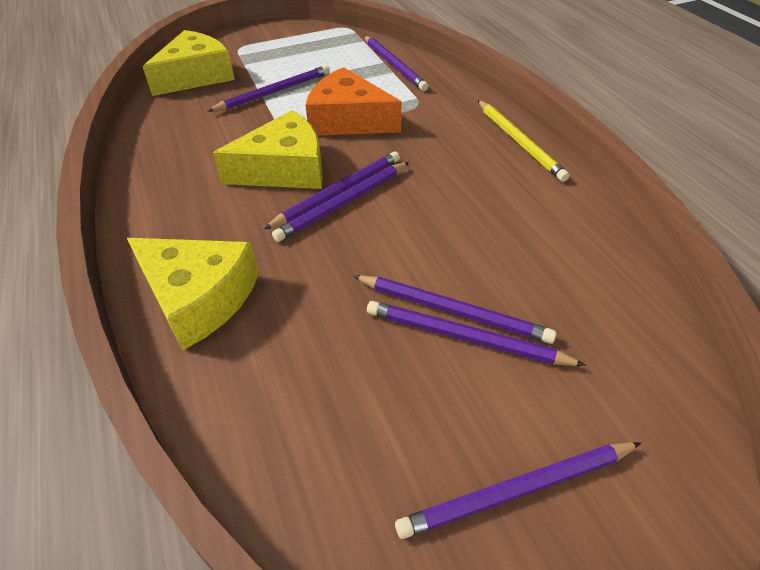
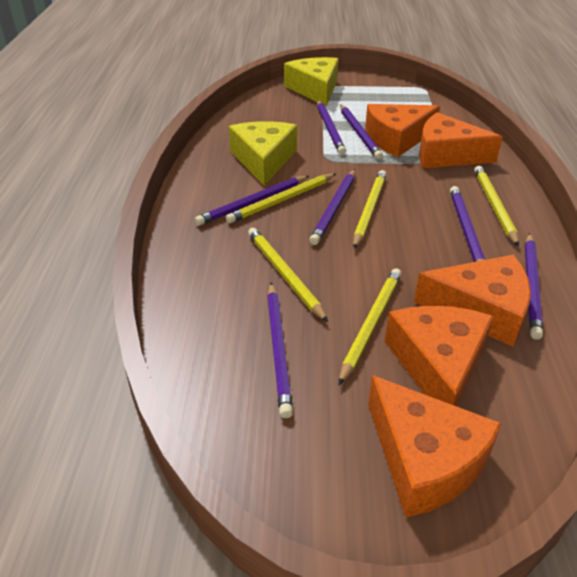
orange cheese: [306,67,401,135] = 1 -> [365,104,440,157] [368,375,502,518] [385,306,494,406] [414,255,531,347] [419,112,503,168] = 5
yellow cheese: [127,238,259,350] [143,30,235,96] [213,110,323,189] = 3 -> [229,121,297,186] [284,57,339,106] = 2
yellow pencil: [478,100,570,182] = 1 -> [225,174,336,224] [248,228,328,322] [339,268,402,385] [353,170,387,249] [474,166,519,246] = 5

